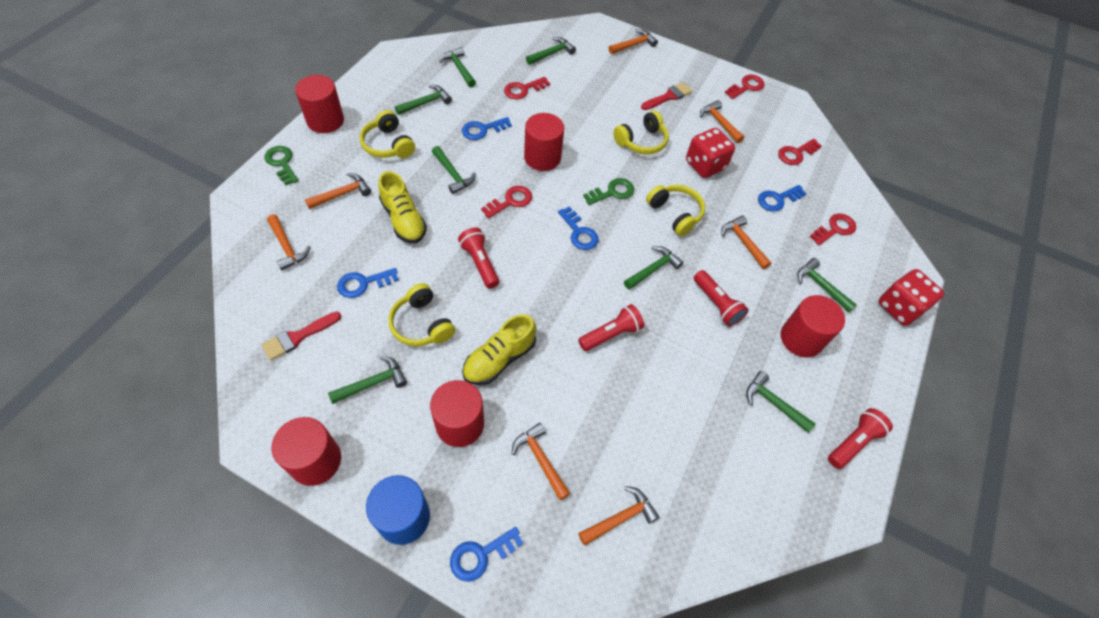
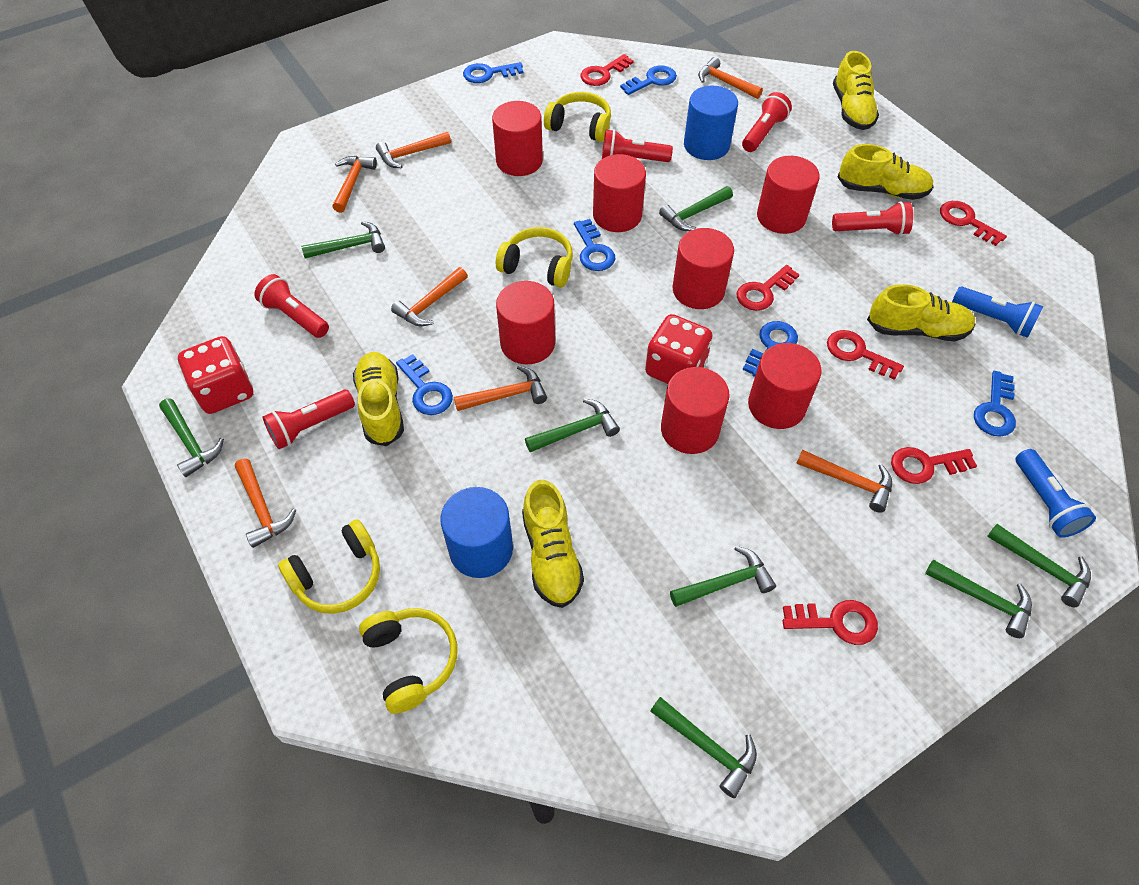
blue cylinder: [366,475,430,545] = 1 -> [440,487,513,578] [684,85,738,160] = 2
blue flashlight: none = 0 -> [952,287,1044,338] [1016,449,1096,538] = 2
blue key: [337,268,399,298] [450,527,523,582] [462,117,512,140] [558,206,599,250] [758,185,807,212] = 5 -> [396,354,453,415] [463,62,523,83] [574,219,615,271] [620,65,677,95] [743,321,798,377] [974,371,1016,437] = 6
green key: [264,146,299,185] [583,178,634,205] = 2 -> none = 0
red brush: [261,312,341,361] [641,82,693,110] = 2 -> none = 0
red cylinder: [272,417,341,486] [295,75,344,133] [430,380,484,447] [524,113,564,171] [781,295,845,357] = 5 -> [492,101,543,176] [496,281,555,364] [593,154,646,232] [661,367,730,454] [673,228,734,309] [748,343,822,429] [757,156,820,234] = 7
red flashlight: [458,228,499,288] [578,304,644,351] [694,270,749,327] [828,408,893,469] = 4 -> [255,274,329,338] [263,390,355,449] [602,129,673,162] [742,92,792,152] [832,201,913,236] = 5
red key: [481,186,532,218] [504,77,550,100] [725,75,765,99] [778,139,822,165] [810,213,856,245] = 5 -> [580,54,634,86] [737,265,800,311] [782,600,878,645] [827,330,904,380] [891,447,977,484] [940,201,1007,246] = 6
yellow shoe: [378,171,427,243] [462,314,536,385] = 2 -> [353,352,404,446] [522,480,584,608] [833,51,879,130] [838,144,934,200] [867,284,975,341] = 5

